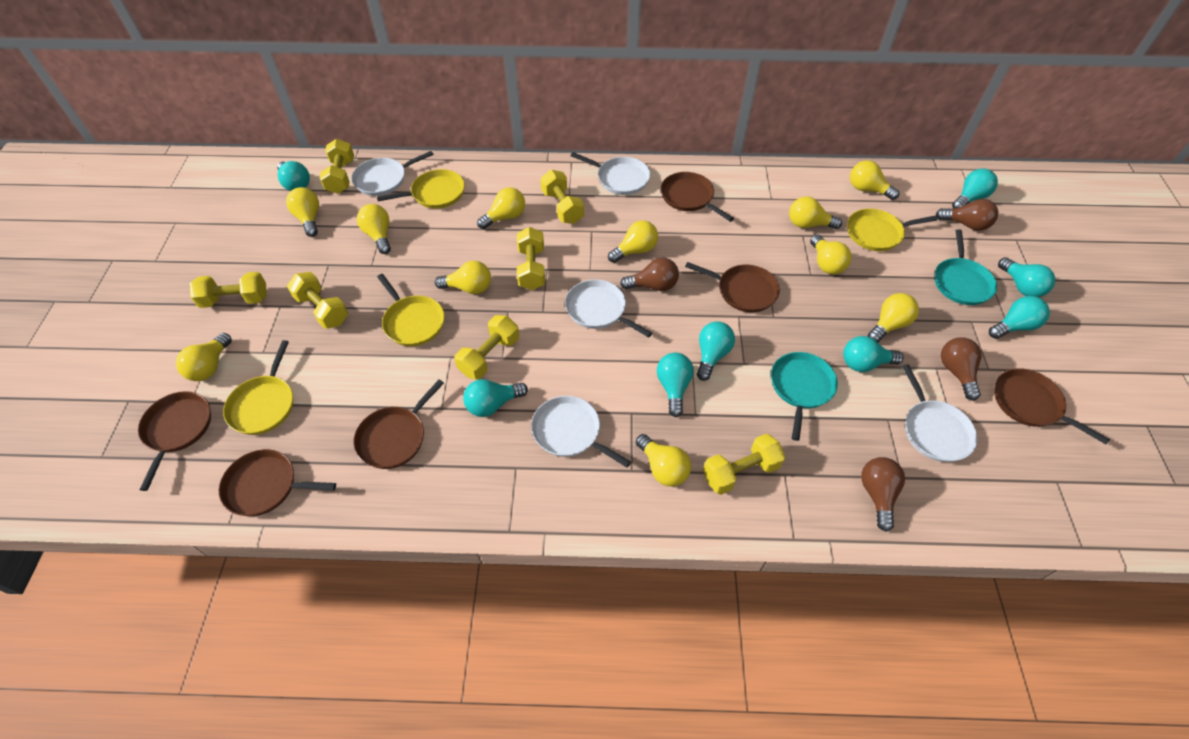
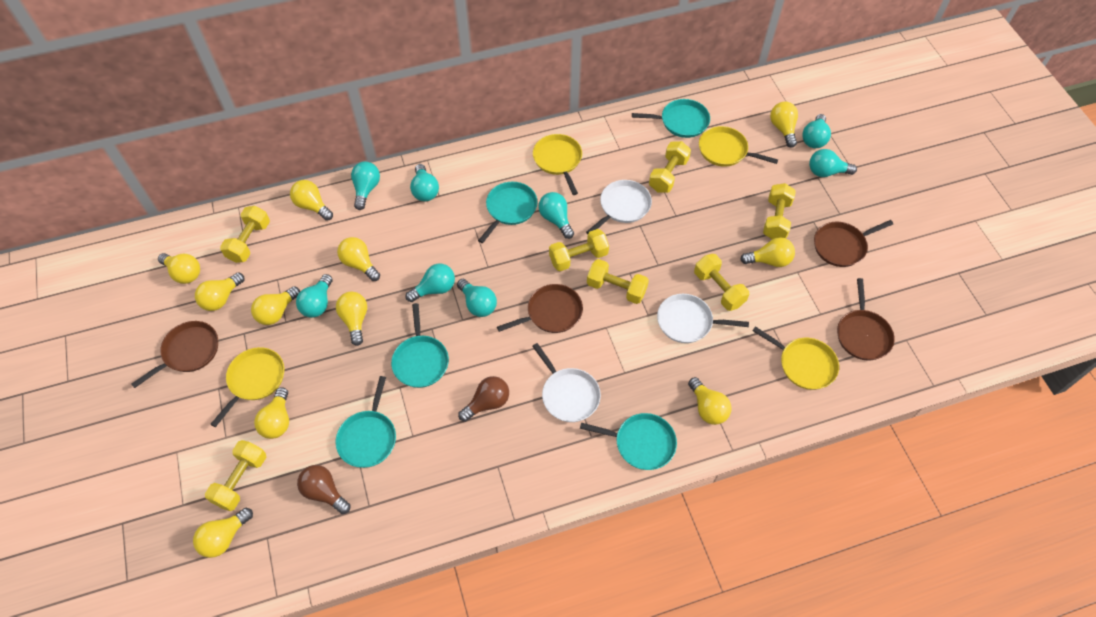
brown light bulb: [620,258,679,291] [861,457,905,532] [936,199,998,231] [941,337,982,401] = 4 -> [297,465,350,514] [458,376,509,422] = 2
brown pan: [138,391,211,491] [219,449,336,516] [353,379,444,469] [661,172,734,222] [685,262,780,312] [994,368,1110,444] = 6 -> [131,321,218,388] [497,284,583,333] [814,220,893,267] [837,278,895,360] = 4
turquoise pan: [771,352,838,441] [935,229,997,305] = 2 -> [335,376,396,468] [391,303,449,388] [478,182,538,243] [580,413,677,470] [632,99,710,138] = 5
white pan: [351,151,434,196] [531,396,631,468] [565,279,652,338] [571,152,650,195] [902,364,978,462] = 5 -> [532,343,601,422] [586,180,652,234] [657,294,749,343] = 3

